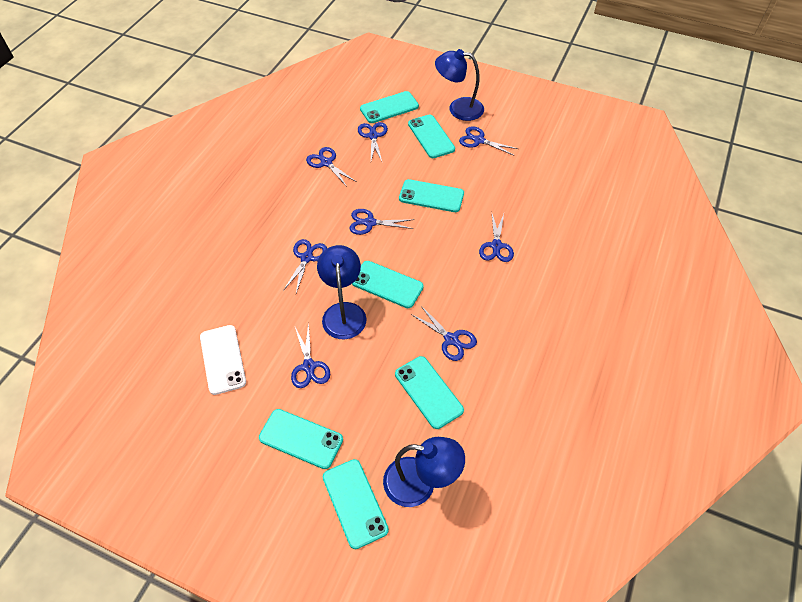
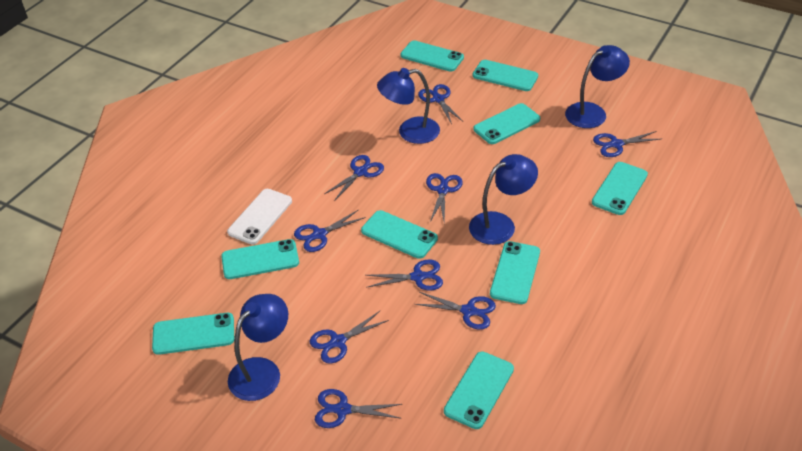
blue lamp: [317,245,366,339] [383,437,465,507] [435,49,484,121] = 3 -> [228,294,288,401] [377,68,440,144] [469,154,538,245] [565,45,630,128] = 4
blue scissors: [283,239,327,293] [291,322,330,388] [306,147,356,187] [349,209,414,235] [358,122,388,163] [411,306,477,361] [459,126,518,156] [479,214,514,262] = 8 -> [294,209,366,252] [310,311,389,364] [315,389,402,428] [324,155,384,201] [366,259,443,291] [415,292,496,330] [418,84,464,124] [426,173,463,222] [593,131,661,157] = 9
turquoise phone: [259,409,343,469] [323,459,389,549] [352,261,424,308] [360,91,419,123] [395,356,464,429] [399,179,464,212] [408,114,455,158] = 7 -> [152,313,234,355] [221,239,299,279] [361,210,438,259] [400,40,464,72] [444,351,514,429] [473,60,538,91] [474,103,540,144] [490,241,540,304] [592,162,648,215] = 9

